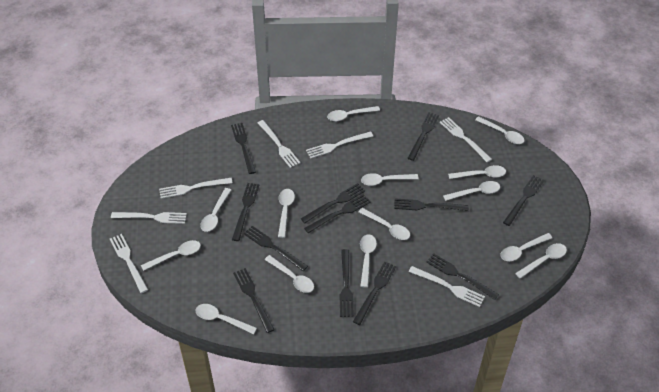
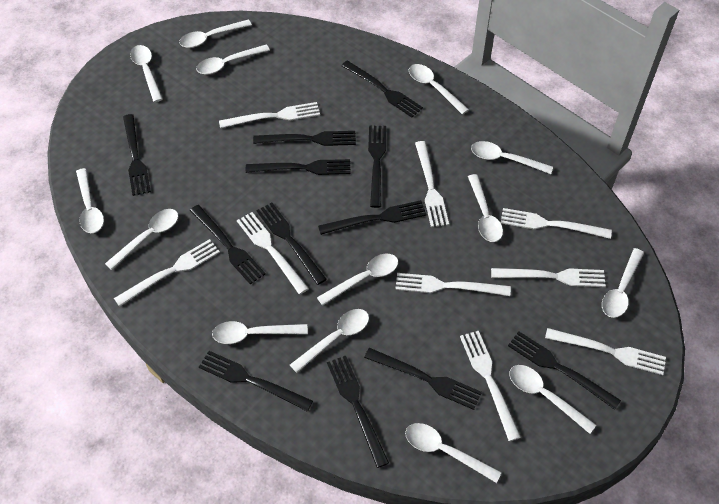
white fork: [110,234,148,293] [111,212,187,224] [159,178,233,199] [258,120,301,168] [306,131,373,159] [409,266,485,307] [440,117,492,162] = 7 -> [114,239,220,307] [219,102,320,128] [237,212,309,295] [395,273,511,296] [415,141,449,227] [460,331,521,441] [491,268,606,287] [501,208,612,239] [545,328,666,375] = 9

